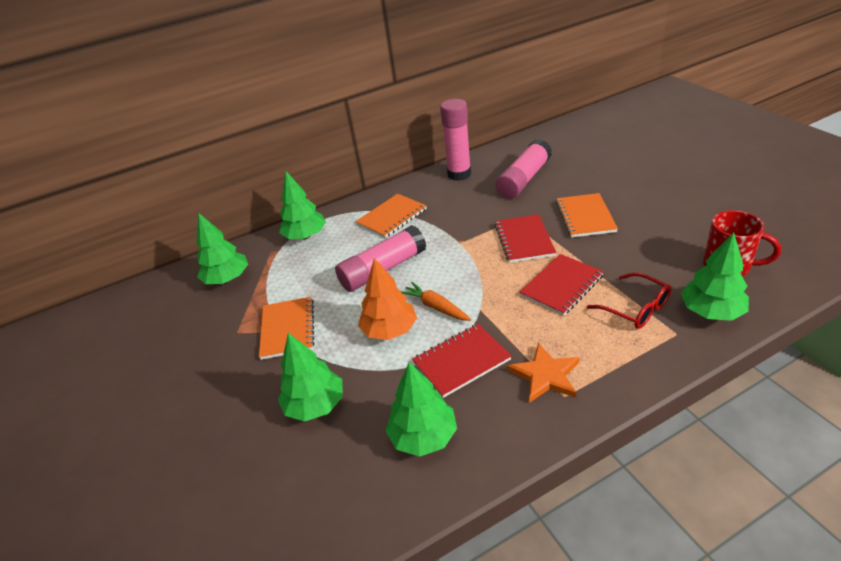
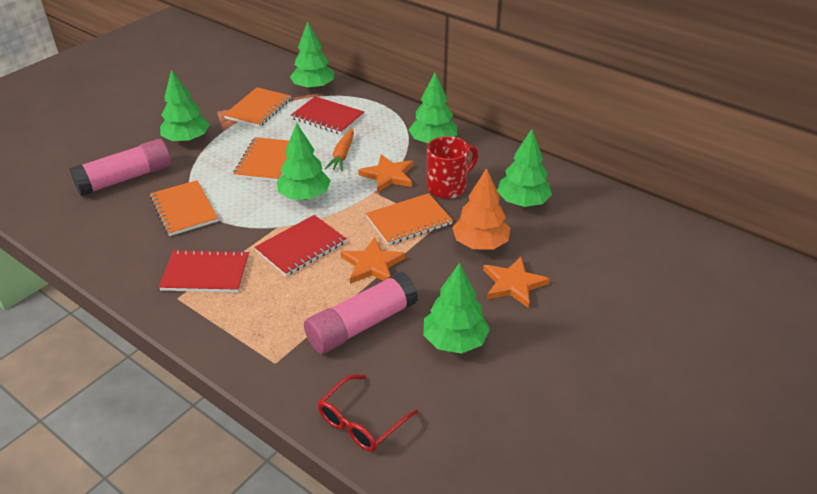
green tree: [196,213,248,284] [278,333,343,422] [279,171,326,239] [385,362,457,457] [681,232,749,321] = 5 -> [160,69,210,143] [277,123,331,200] [290,21,334,90] [409,72,457,143] [423,263,490,354] [497,129,552,207] = 6
orange notebook: [259,297,314,360] [356,193,427,238] [556,193,618,238] = 3 -> [150,180,218,236] [224,87,291,127] [233,137,289,182] [366,193,453,245] = 4
orange star: [508,343,580,403] = 1 -> [341,237,406,284] [358,154,413,193] [483,257,550,308] = 3
pink glue stick: [335,225,426,292] [440,99,471,181] [495,139,552,199] = 3 -> [69,139,171,196] [304,272,418,354] = 2

